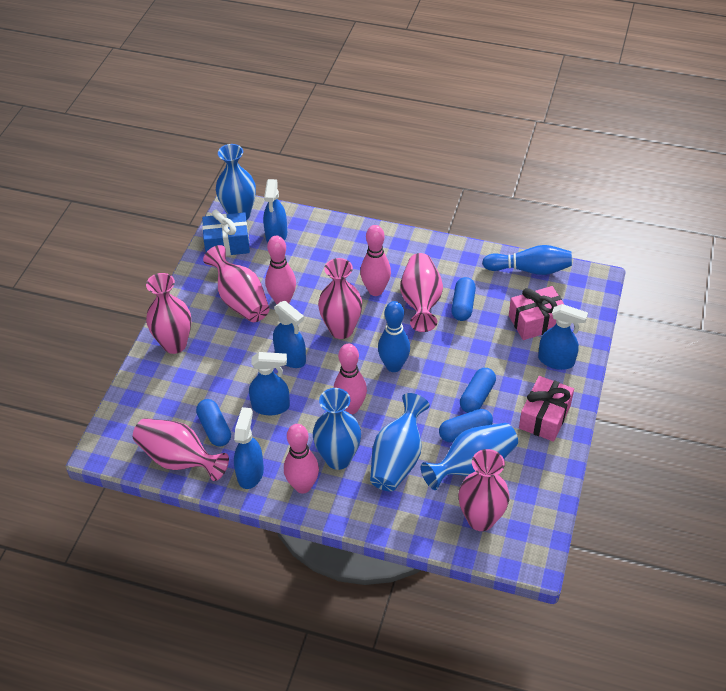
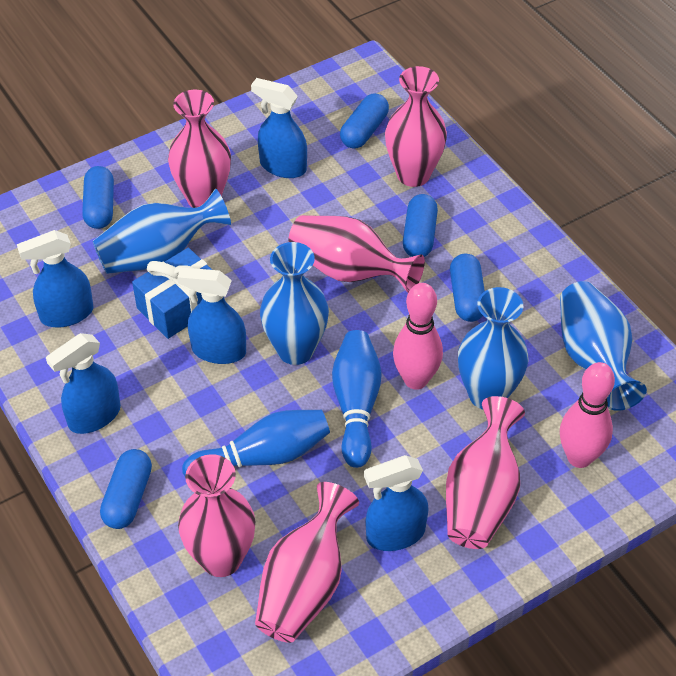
blue capsule: [196,399,231,446] [439,409,493,443] [451,277,476,321] [460,368,496,413] = 4 -> [82,166,114,229] [100,449,152,529] [340,93,389,149] [403,194,438,257] [450,253,485,322] = 5
pink bowling pin: [265,236,296,304] [284,424,319,493] [334,344,367,414] [360,225,391,296] = 4 -> [393,283,443,390] [560,362,615,468] = 2
pink gift: [509,286,565,340] [519,376,574,442] = 2 -> none = 0

